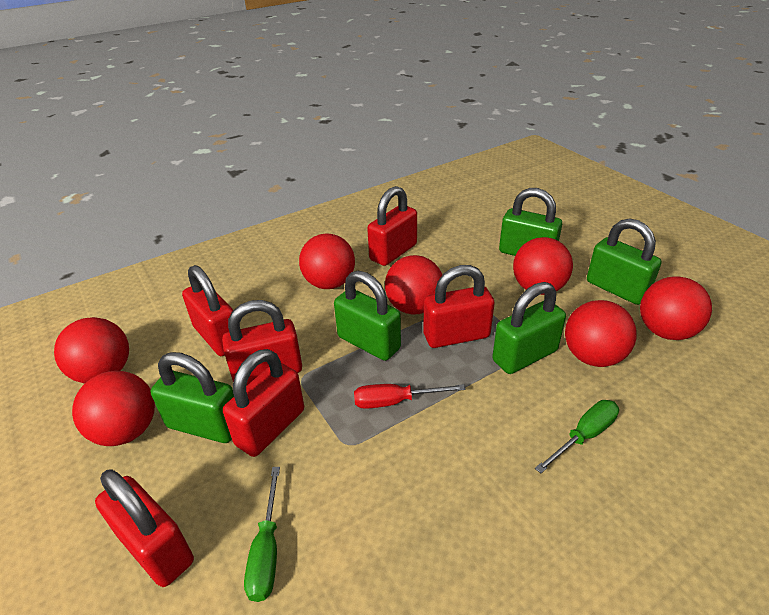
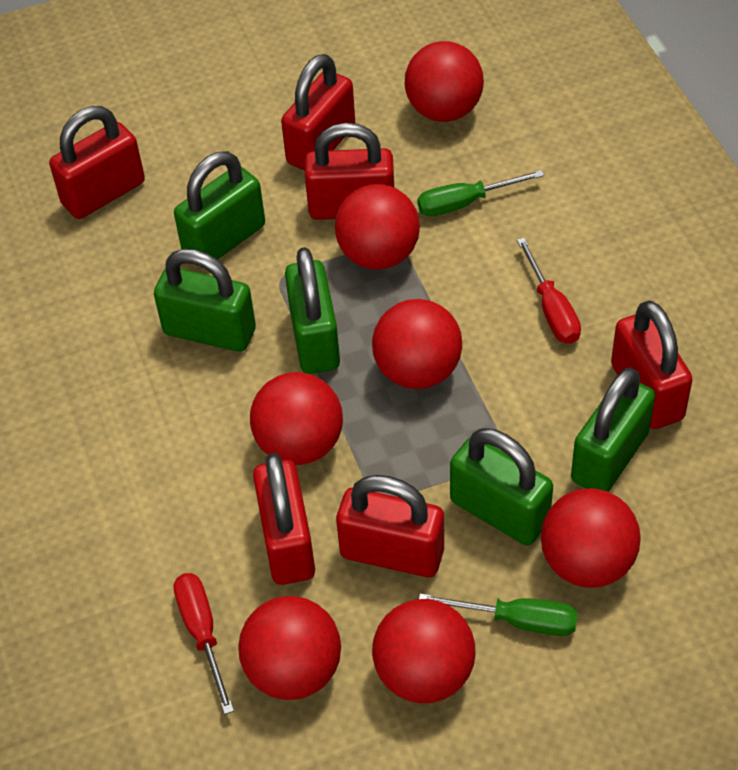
red screwdriver: [354,384,465,409] = 1 -> [174,573,234,714] [517,238,581,344] = 2

